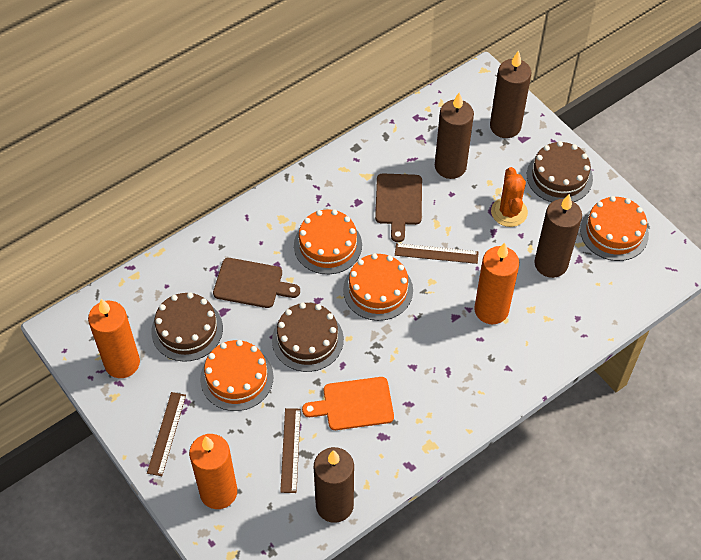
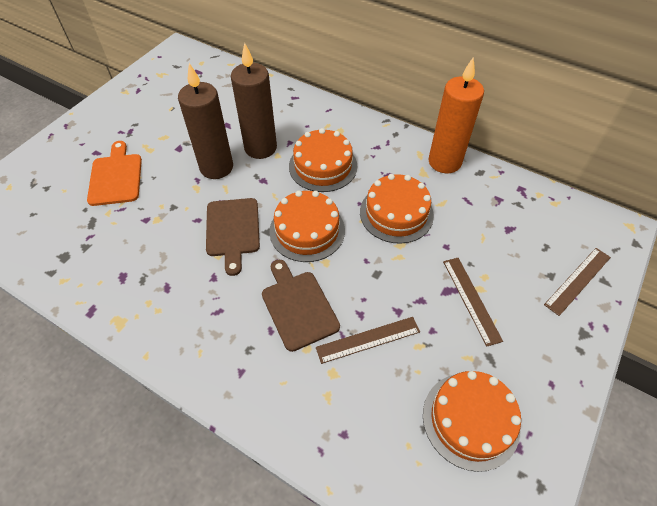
brown cake: [151,292,223,362] [272,303,344,372] [527,141,593,202] = 3 -> none = 0
brown candle: [314,447,354,523] [435,92,474,179] [490,50,531,138] [534,194,582,278] = 4 -> [178,63,233,179] [231,43,277,159] = 2
orange cactus: [491,167,528,227] = 1 -> none = 0
orange candle: [88,299,140,378] [189,434,237,509] [474,243,519,324] = 3 -> [428,58,484,173] = 1

